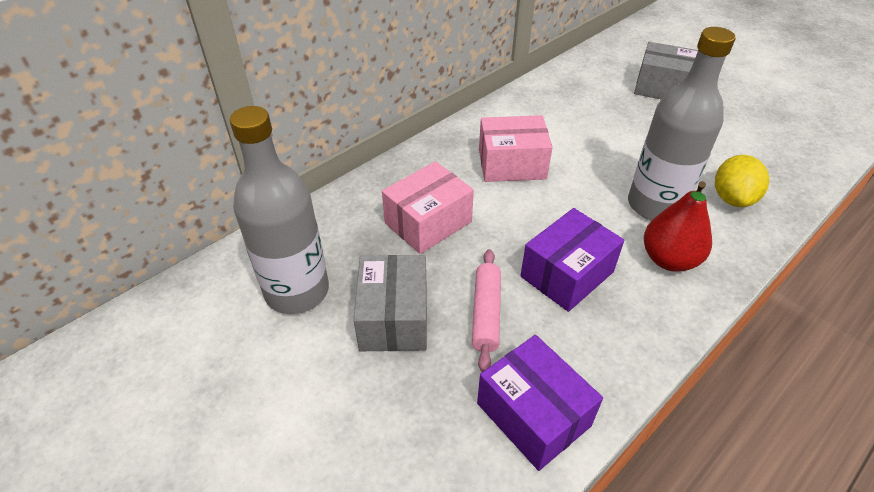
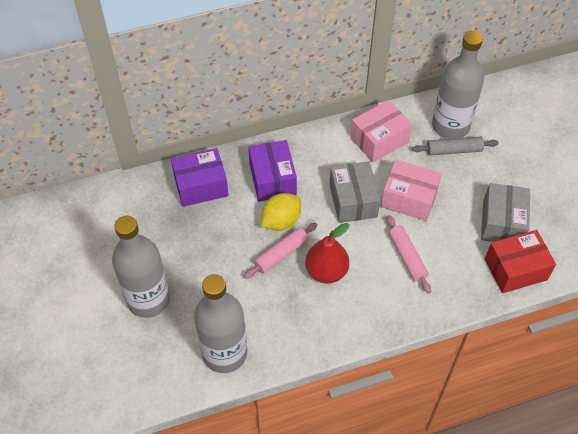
grey bottle: [230,106,329,314] [628,27,735,221] = 2 -> [112,215,170,318] [194,274,247,373] [432,31,484,139] = 3
grey rolling pin: none = 0 -> [412,137,499,155] = 1
pink rolling pin: [472,249,501,372] = 1 -> [244,223,318,279] [387,215,431,294] = 2
red box: none = 0 -> [485,230,556,293] = 1

